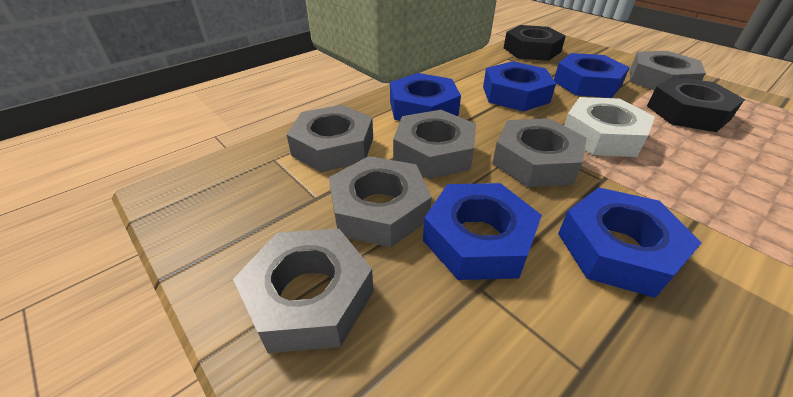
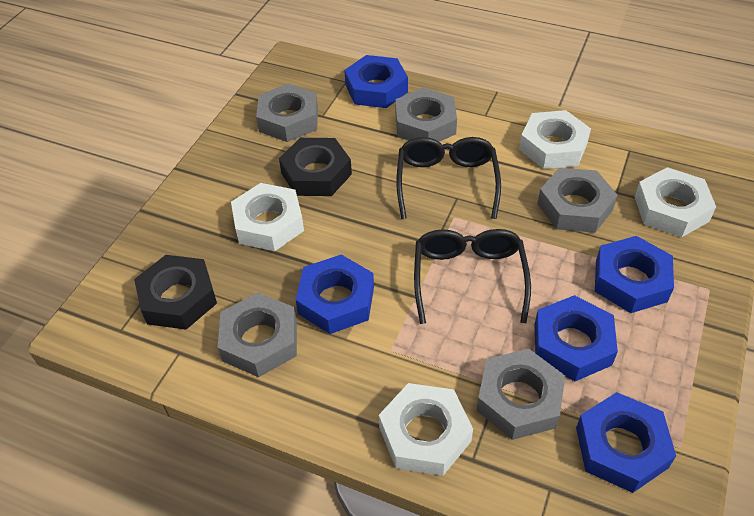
black glasses: none = 0 -> [396,137,501,219] [414,229,531,324] = 2
grey nut: [233,228,374,353] [286,105,373,172] [329,156,432,248] [393,110,476,179] [492,118,587,187] [630,51,706,90] = 6 -> [218,293,297,377] [256,84,318,142] [395,87,457,142] [476,349,565,440] [537,168,618,233] = 5
white nut: [564,97,655,157] = 1 -> [231,183,304,251] [379,383,473,476] [519,110,591,169] [635,167,716,237] = 4

